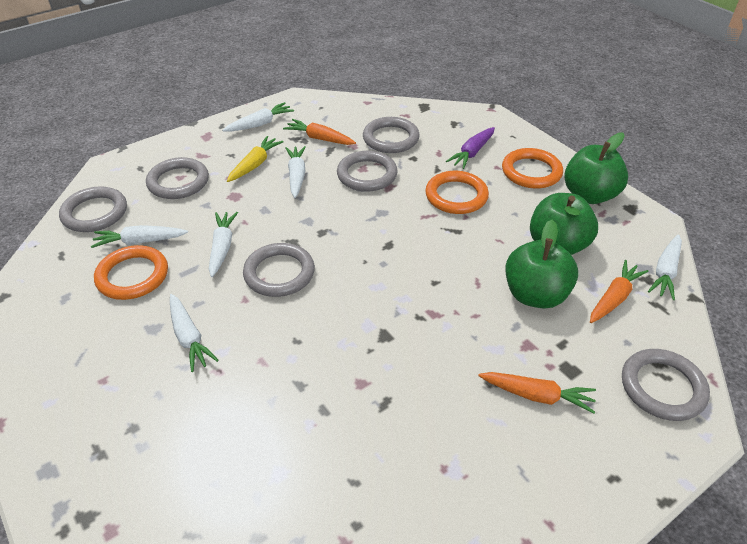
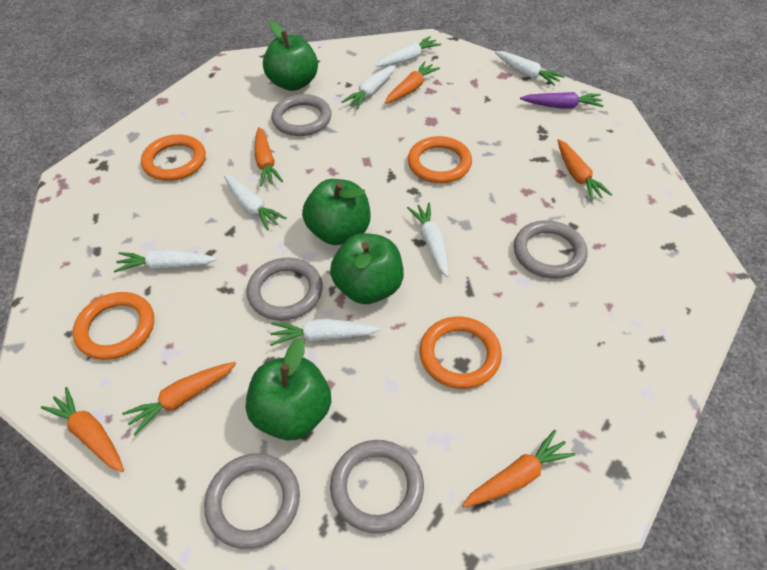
green apple: [505,220,578,309] [530,193,598,255] [564,132,628,204] = 3 -> [246,338,331,440] [263,21,318,91] [302,179,370,245] [330,233,404,304] = 4
grey ring: [59,186,127,232] [146,157,209,199] [243,243,315,297] [337,151,398,192] [363,117,420,153] [622,349,710,421] = 6 -> [204,453,300,549] [247,258,323,321] [272,94,332,136] [330,440,424,533] [514,220,587,279] = 5
orange carrot: [283,119,356,145] [478,372,596,414] [590,260,649,323] = 3 -> [41,387,124,472] [122,362,236,436] [255,127,283,187] [385,61,440,103] [462,430,576,507] [557,139,612,201] = 6
orange ring: [94,245,168,300] [425,171,489,214] [502,148,563,188] = 3 -> [73,292,154,360] [141,134,206,181] [408,136,472,183] [420,317,502,389] = 4
white carrot: [91,225,188,248] [170,294,219,372] [209,212,238,277] [222,102,294,132] [285,146,306,198] [648,234,682,300] = 6 -> [114,249,217,272] [224,175,287,231] [270,319,380,346] [342,65,395,109] [375,36,442,67] [407,203,449,277] [495,51,565,86] = 7
yellow carrot: [227,136,284,182] = 1 -> none = 0

